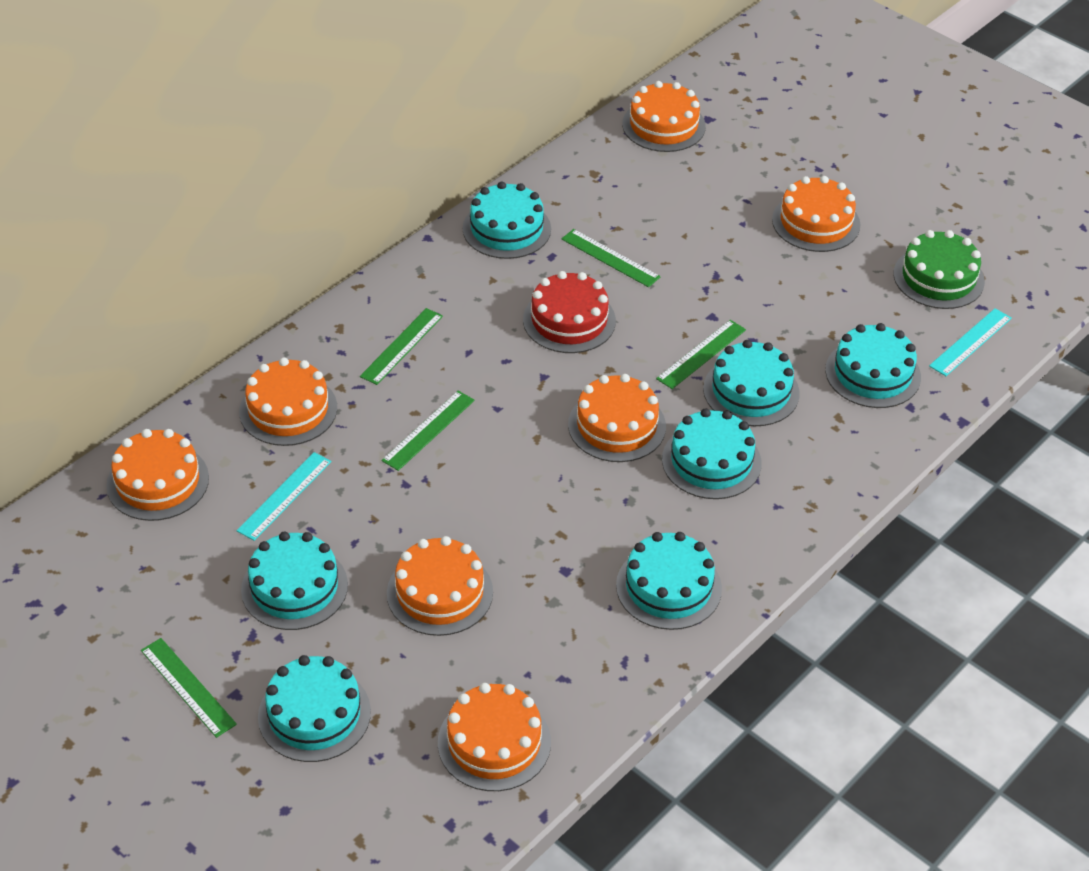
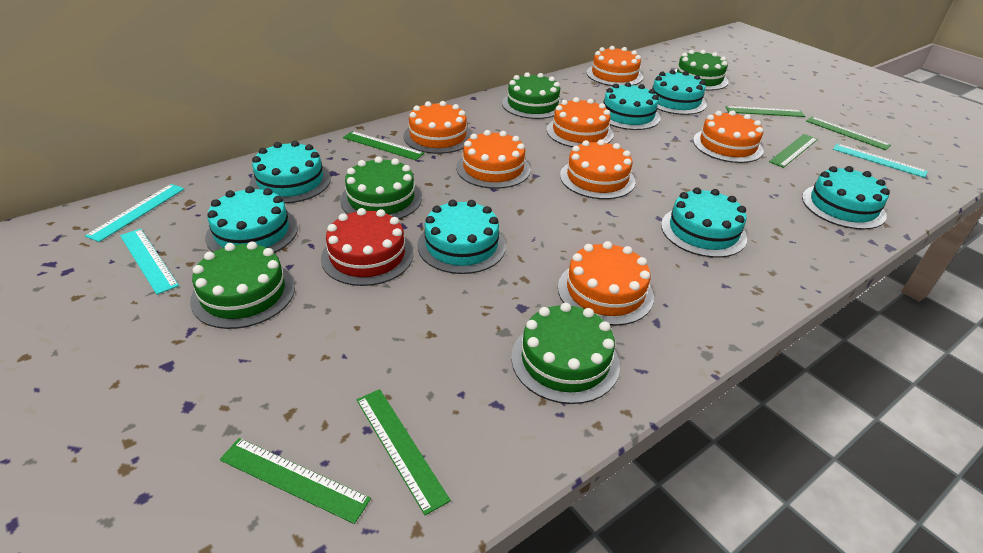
green cake: [894,230,985,309] = 1 -> [190,241,295,329] [340,157,422,219] [502,72,562,119] [511,303,620,404] [675,50,728,91] = 5
green ruler: [141,638,237,738] [360,308,443,385] [381,391,475,471] [562,229,661,287] [656,320,746,389] = 5 -> [220,438,371,524] [343,131,424,160] [357,389,451,515] [725,106,805,117] [769,134,818,168] [806,117,891,150] = 6
turquoise ruler: [237,452,331,541] [929,308,1012,376] = 2 -> [85,184,184,242] [120,229,179,295] [833,143,928,178] = 3

